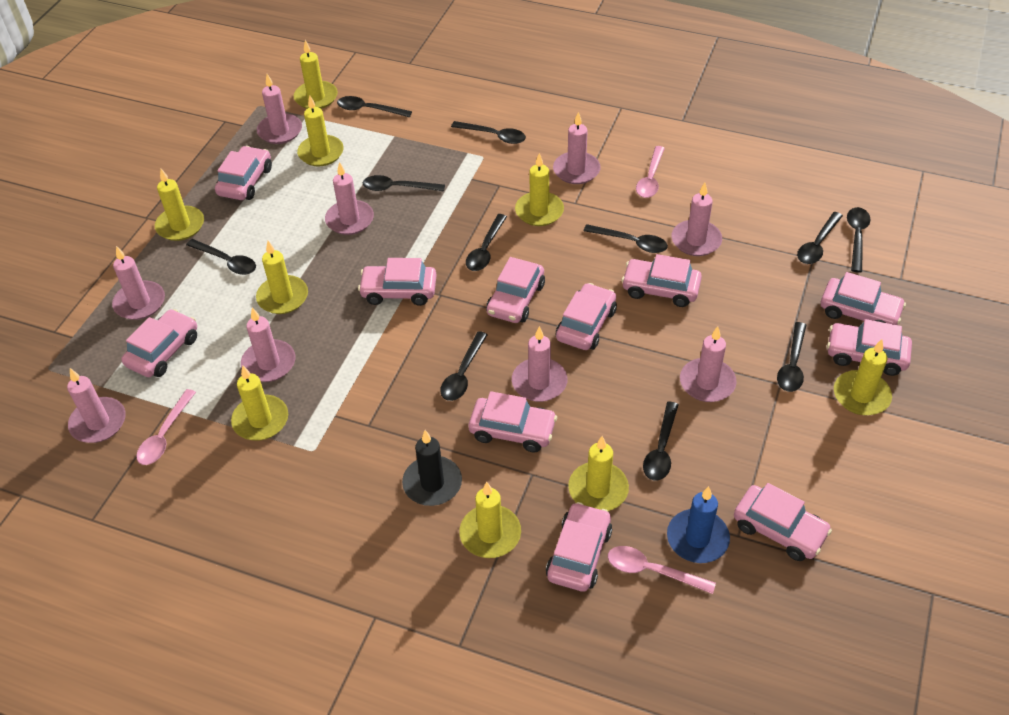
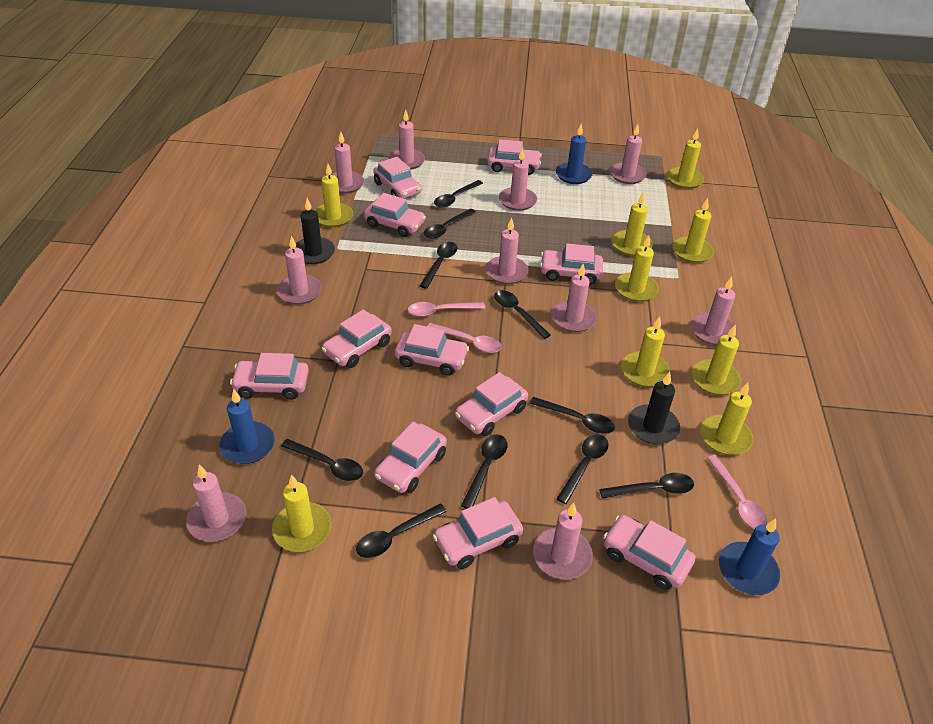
black candle: [402,430,462,506] = 1 -> [296,198,335,264] [628,372,680,444] = 2
black spoon: [186,239,256,275] [337,96,412,117] [363,175,445,192] [440,331,488,401] [451,121,526,144] [466,214,507,271] [584,224,668,253] [643,402,679,481] [777,322,806,392] [797,212,843,264] [847,207,871,273] = 11 -> [281,439,363,481] [356,503,447,558] [420,242,457,289] [424,209,476,239] [434,180,483,208] [461,434,507,509] [494,290,551,339] [530,397,615,434] [556,434,608,504] [599,473,694,499] = 10
blue candle: [667,486,730,563] = 1 -> [219,389,275,464] [556,124,593,184] [719,518,780,595] = 3
pink candle: [67,368,126,443] [112,246,165,320] [241,307,295,382] [257,74,302,144] [325,162,374,235] [512,326,567,402] [553,112,600,184] [672,183,722,256] [680,326,737,402] = 9 -> [186,465,246,542] [277,236,322,305] [331,132,364,194] [389,109,425,170] [486,217,528,284] [499,148,537,211] [533,503,593,580] [552,264,597,332] [610,124,647,184] [691,277,738,345] = 10

